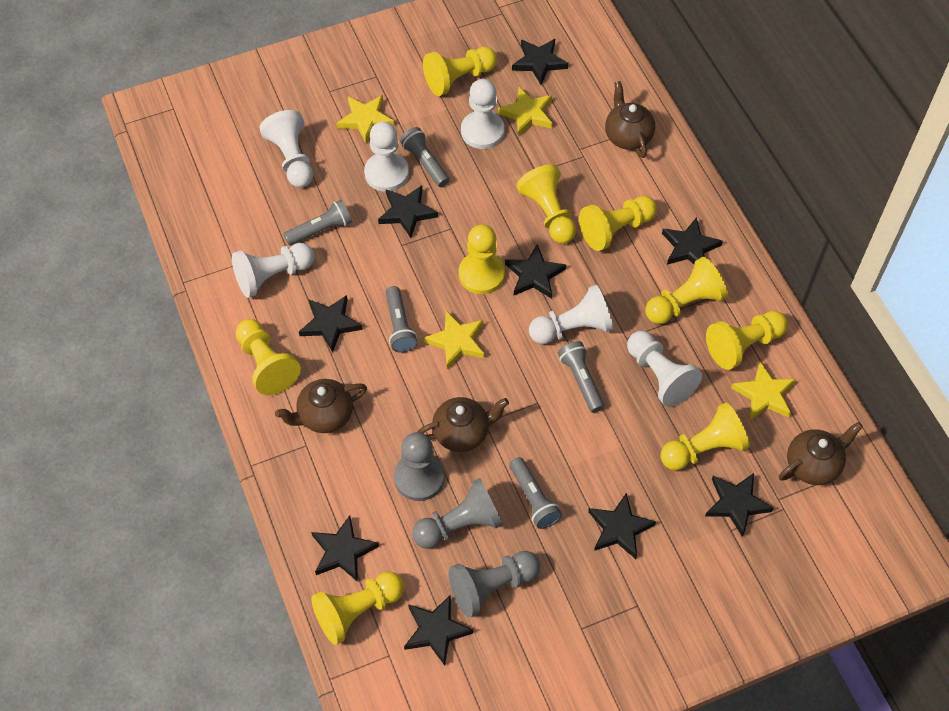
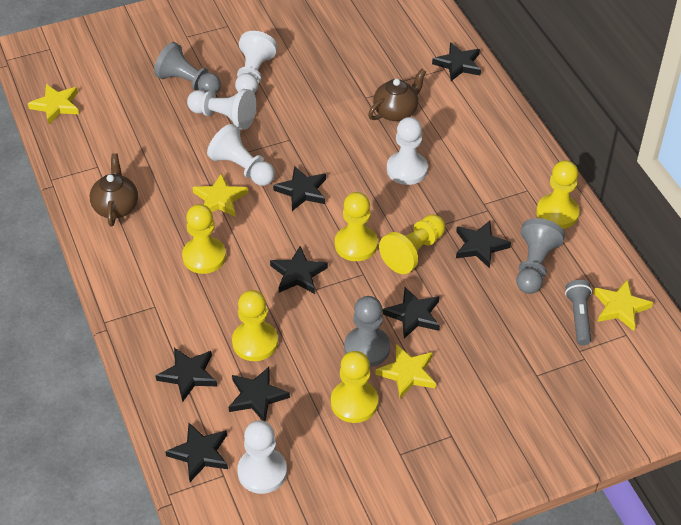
black star: [299,295,362,352] [311,515,379,582] [378,186,438,238] [404,594,473,665] [505,244,566,299] [512,39,568,85] [588,493,656,559] [662,217,723,265] [705,473,774,537] = 9 -> [155,348,217,402] [165,423,228,482] [229,367,290,421] [270,246,328,294] [273,166,326,211] [383,287,440,338] [432,42,481,81] [456,221,511,269] = 8
brown teapot: [275,379,367,433] [417,397,509,452] [605,81,655,158] [779,422,863,485] = 4 -> [90,153,138,227] [368,69,426,121] = 2
grey flashlight: [284,200,352,245] [386,286,418,353] [400,127,449,187] [509,457,562,529] [558,341,604,413] = 5 -> [565,280,592,346] = 1
white pawn: [232,243,314,298] [260,110,313,187] [364,121,409,192] [461,79,505,149] [529,285,613,344] [627,331,702,407] = 6 -> [187,89,256,130] [207,124,275,186] [235,31,277,93] [237,420,287,494] [387,117,428,185] = 5
yellow pawn: [236,319,301,395] [311,572,404,645] [423,47,497,96] [459,224,505,294] [516,164,576,243] [579,196,657,251] [645,257,728,324] [661,402,750,470] [706,311,788,370] = 9 -> [182,204,226,274] [232,290,278,361] [331,351,378,423] [335,192,378,261] [379,214,445,274] [536,160,580,229] = 6

